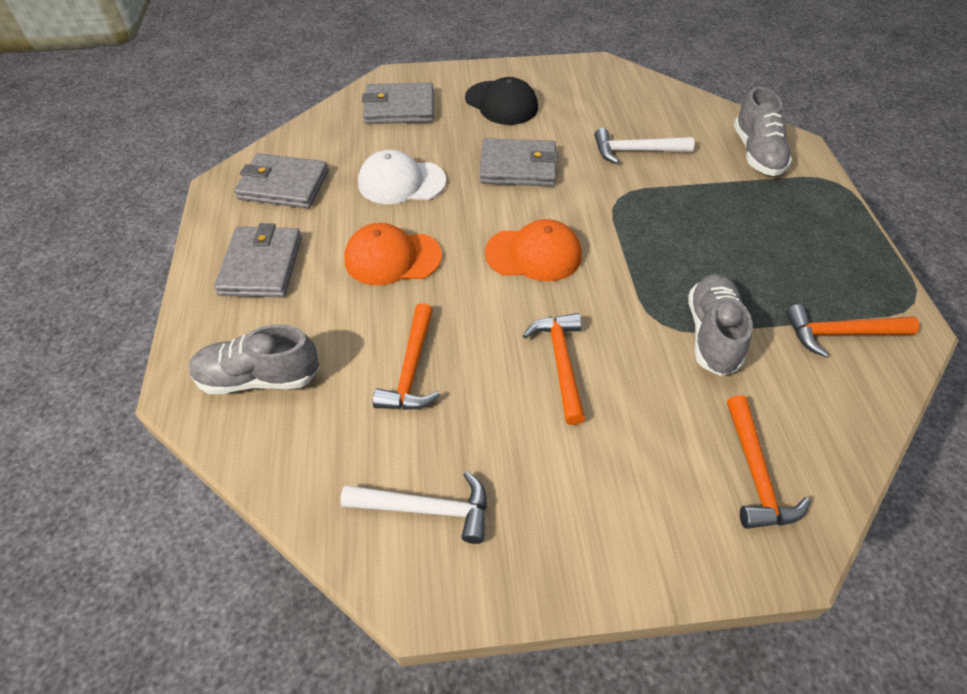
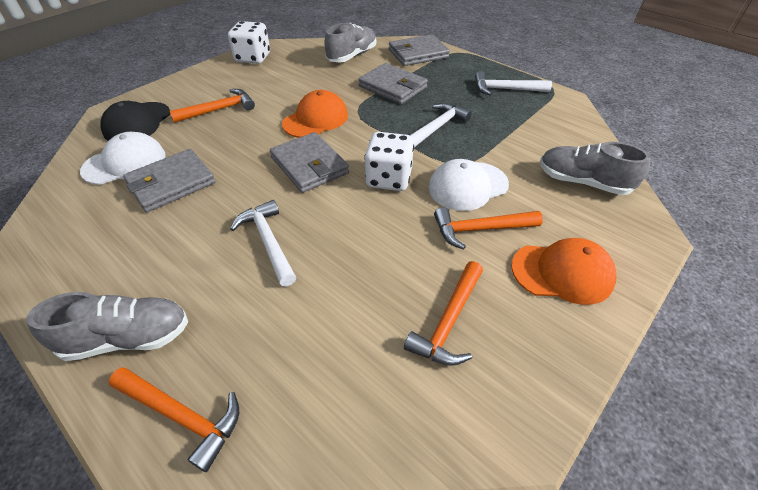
white cap: [358,150,446,204] = 1 -> [80,132,166,185] [429,159,509,211] = 2
white dice: none = 0 -> [228,21,270,64] [364,132,414,191] = 2
white hammer: [340,471,487,544] [594,128,694,164] = 2 -> [230,200,296,286] [410,103,472,147] [475,71,552,95] = 3

